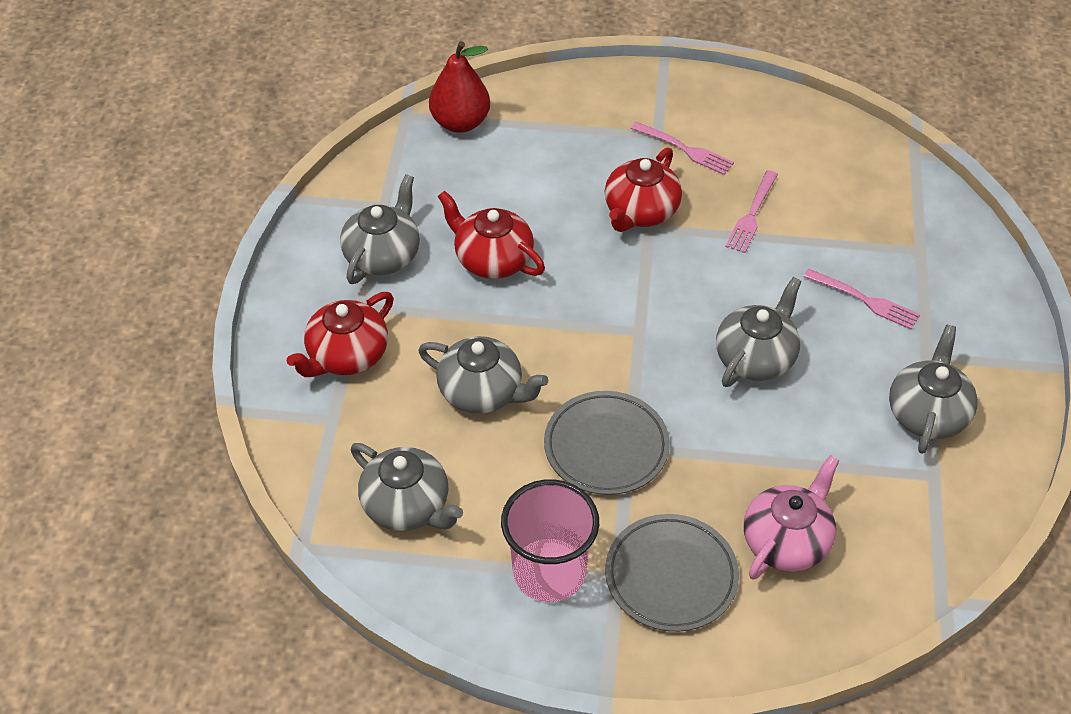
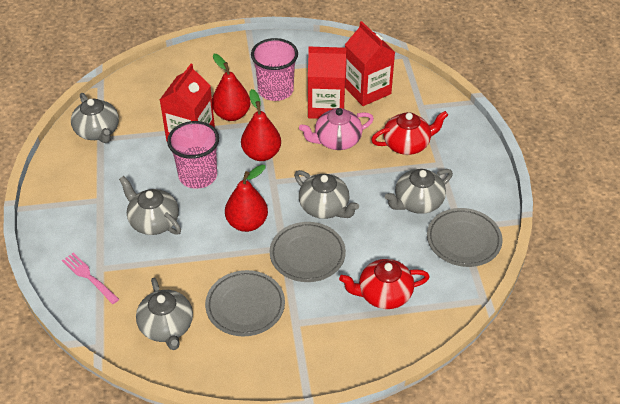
grey plate: [544,391,670,495] [605,514,739,632] = 2 -> [205,270,285,336] [270,222,346,282] [427,208,503,267] = 3
pink cup: [501,479,599,602] = 1 -> [167,121,219,189] [251,38,298,101] = 2
pink fork: [631,121,734,175] [726,170,778,253] [803,269,920,330] = 3 -> [62,253,119,304] = 1
red carton: none = 0 -> [160,64,215,141] [308,47,346,119] [345,21,395,106] = 3
red pear: [429,41,490,133] = 1 -> [212,54,251,121] [225,165,268,232] [241,89,281,161] = 3
red teapot: [287,292,394,377] [437,190,545,279] [605,148,682,232] = 3 -> [339,259,429,309] [371,111,448,155] = 2

